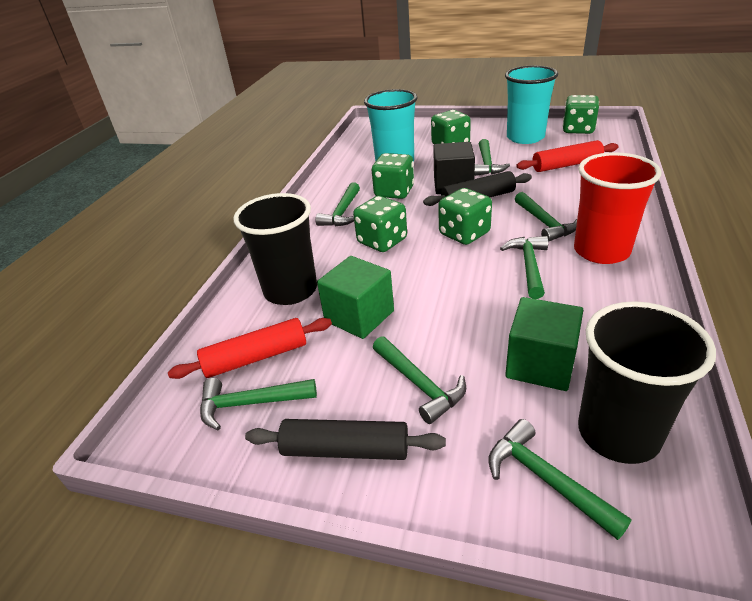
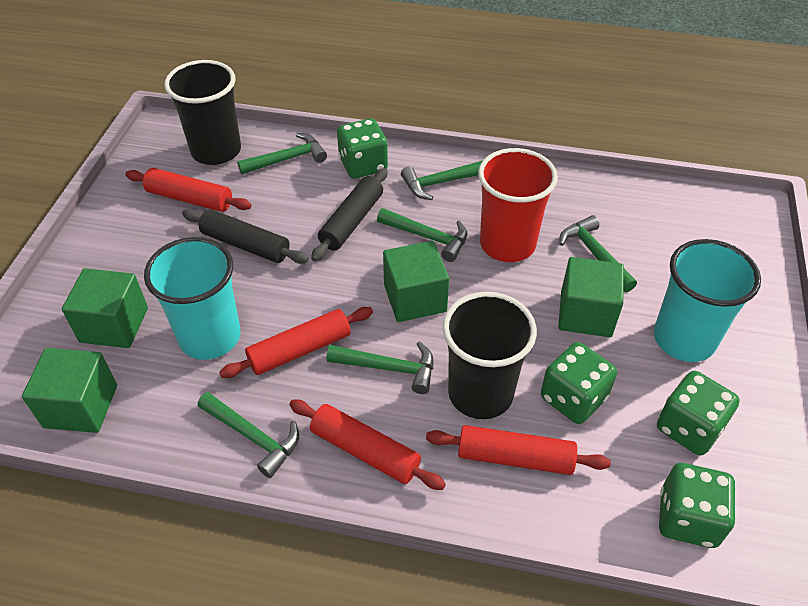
black cube: [433,142,475,194] = 1 -> none = 0
green cube: [317,256,394,339] [505,297,583,391] = 2 -> [22,348,117,433] [62,268,148,348] [383,241,449,322] [558,257,624,337] = 4
green dice: [353,196,407,252] [372,153,414,199] [431,110,471,144] [438,188,492,245] [563,95,599,134] = 5 -> [337,119,388,179] [541,342,617,424] [657,371,740,455] [659,463,736,548] = 4
green hammer: [200,378,317,430] [315,182,360,226] [373,336,466,424] [474,139,510,176] [489,419,632,540] [500,236,548,299] [515,192,577,242] = 7 -> [198,392,299,478] [237,133,327,174] [327,341,433,394] [377,208,467,262] [401,160,483,200] [559,215,637,292] = 6
red rolling pin: [168,318,332,379] [516,140,619,172] = 2 -> [125,168,251,212] [219,307,373,378] [289,399,446,490] [426,425,611,475] = 4

